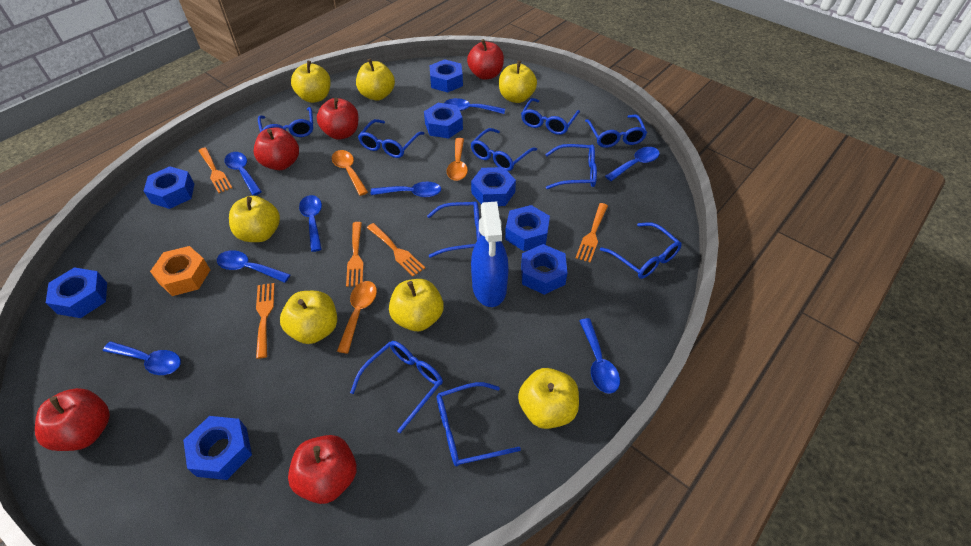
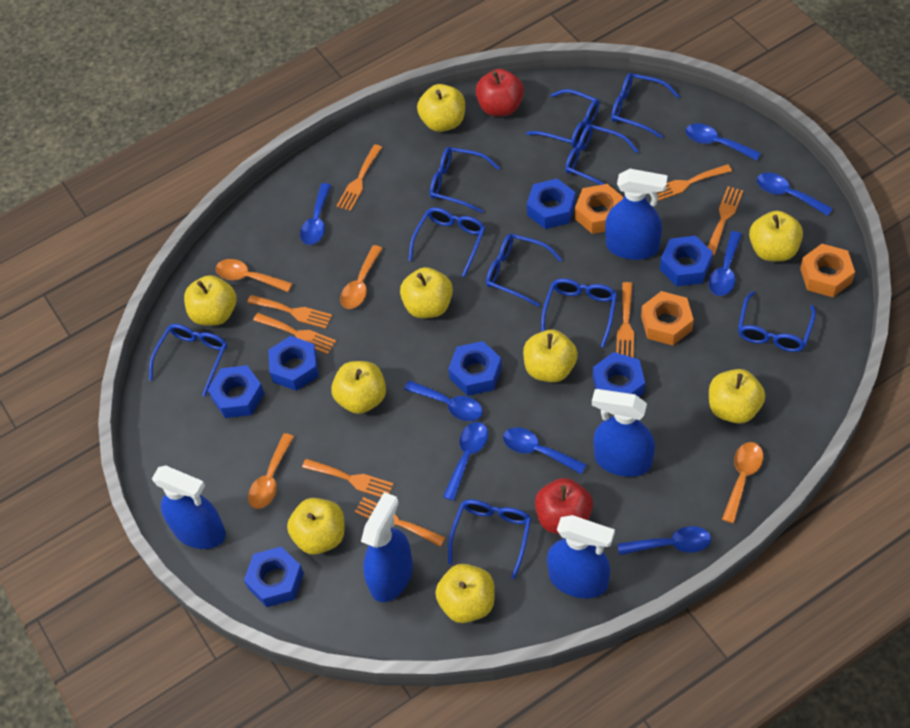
blue nut: [46,267,107,318] [144,166,194,209] [183,416,252,480] [424,103,463,139] [429,60,463,93] [471,167,516,206] [505,205,550,251] [521,244,567,295] = 8 -> [208,365,265,418] [244,547,304,607] [268,336,319,391] [448,341,502,396] [527,179,575,229] [593,352,645,397] [660,236,713,286] = 7
blue spray bottle: [471,201,509,307] = 1 -> [152,465,226,549] [361,492,413,602] [547,515,615,598] [592,389,655,477] [605,169,668,260] = 5
orange fork: [198,147,232,193] [256,283,275,359] [346,222,364,287] [367,223,425,276] [576,203,608,262] = 5 -> [247,295,332,329] [253,313,336,354] [302,459,394,497] [337,144,382,211] [354,497,446,547] [616,282,634,358] [656,164,732,201] [708,186,743,256] = 8
orange nut: [150,246,210,296] = 1 -> [575,184,624,234] [641,291,694,345] [800,244,855,297] = 3
orange spoon: [332,150,368,196] [337,281,377,354] [447,138,468,181] = 3 -> [215,259,292,292] [248,433,294,509] [340,245,383,309] [722,442,763,523] = 4
red apple: [35,388,110,451] [253,127,299,170] [288,435,357,504] [317,98,359,140] [467,39,504,80] = 5 -> [475,69,524,116] [535,478,593,534] = 2
yellow apple: [229,196,280,242] [280,291,337,344] [291,61,331,103] [356,58,395,101] [389,279,444,331] [499,61,537,103] [518,368,579,429] = 7 -> [184,275,236,326] [287,498,345,555] [331,361,386,414] [400,267,453,318] [417,84,465,132] [435,564,495,623] [523,330,578,382] [709,369,765,424] [749,211,803,261] = 9

